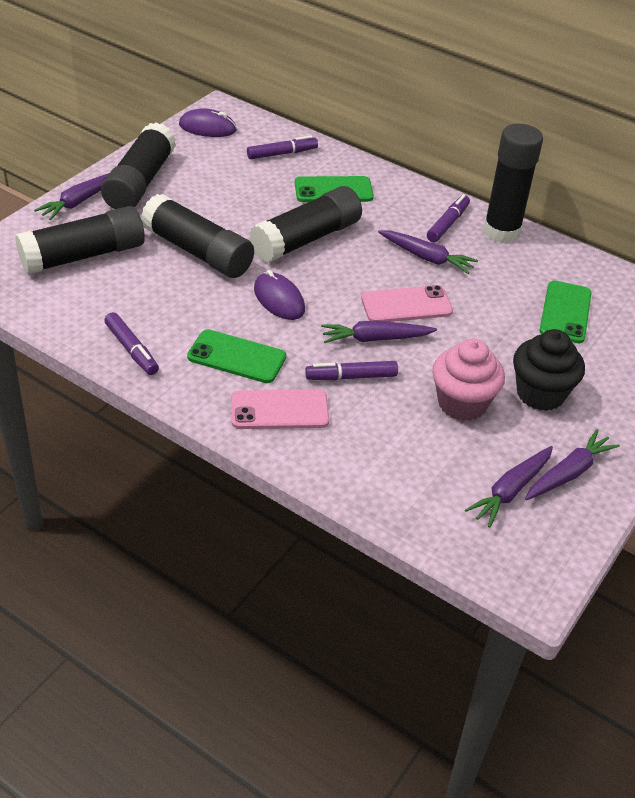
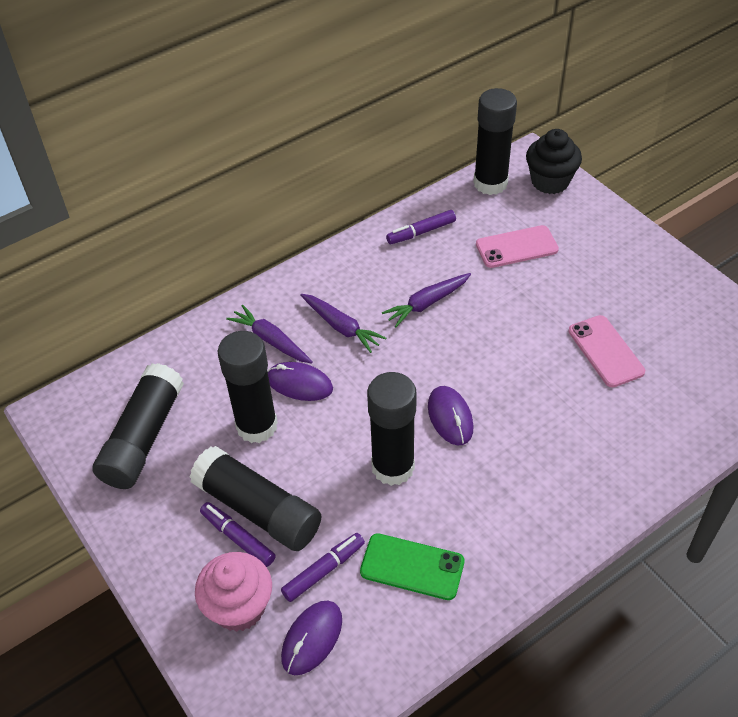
green phone: [187,329,286,383] [295,176,374,202] [539,281,592,343] = 3 -> [360,533,464,600] = 1
purple carrot: [34,173,109,220] [321,321,437,343] [378,230,478,274] [465,446,553,528] [525,429,620,500] = 5 -> [226,305,313,364] [300,294,386,353] [382,273,471,327] = 3
purple marker: [104,312,159,375] [247,135,318,159] [305,361,398,380] [427,194,470,242] = 4 -> [200,502,276,567] [281,533,365,602] [386,210,456,244] = 3
purple mouse: [179,108,237,137] [254,270,305,320] = 2 -> [268,362,333,401] [281,601,342,675] [428,386,474,446] = 3

